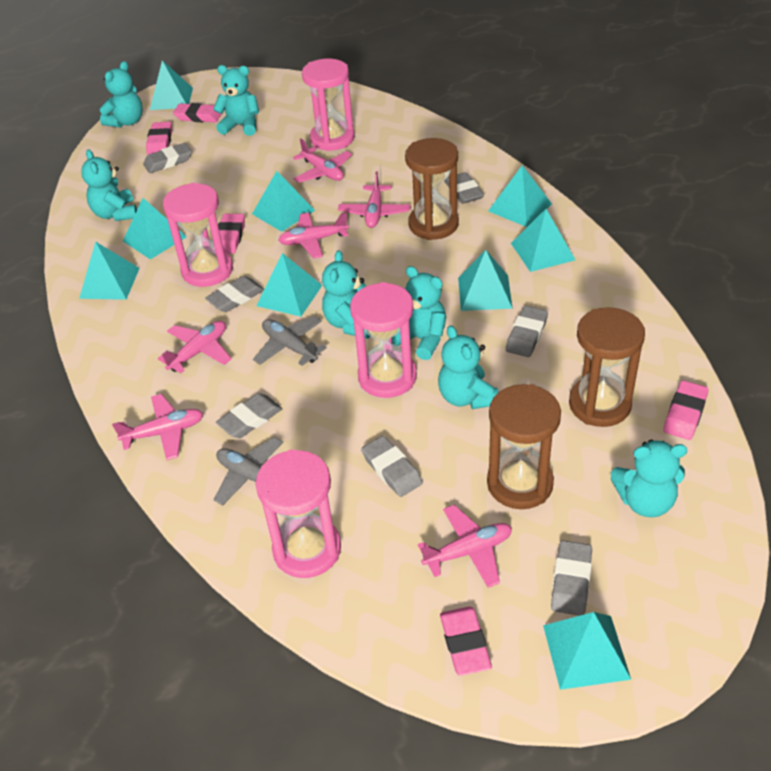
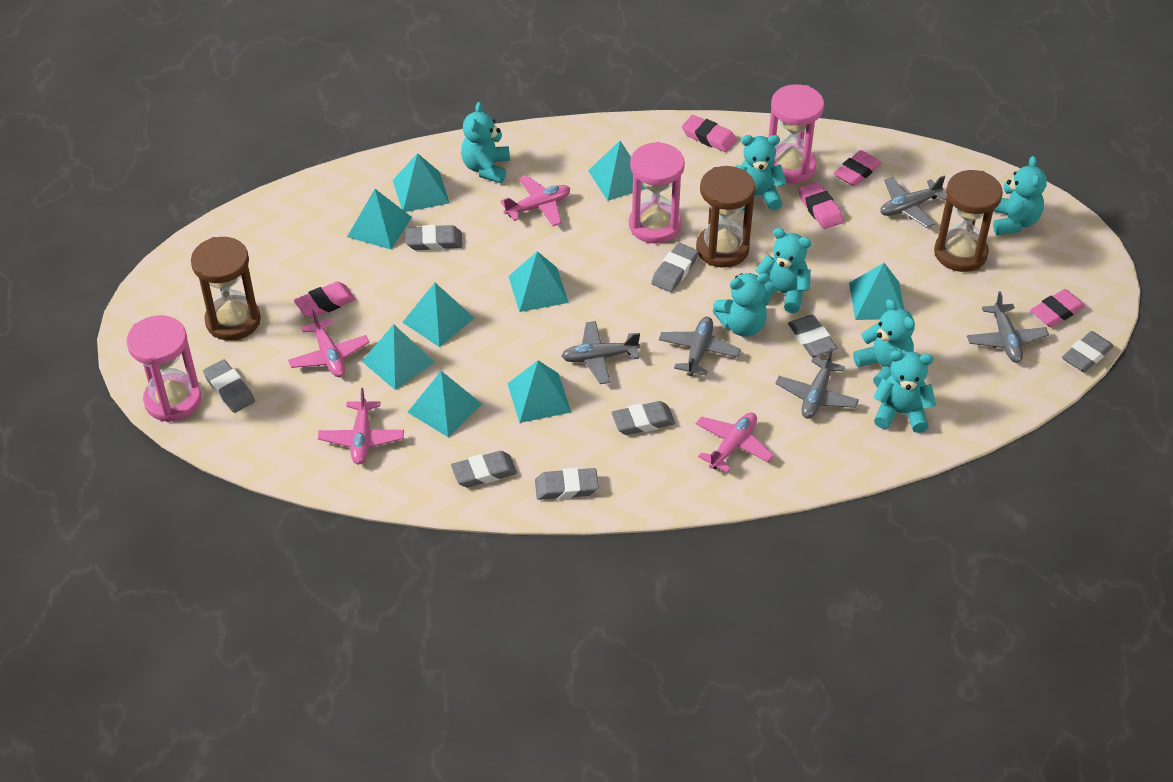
grey eraser: [143,143,192,173] [205,276,264,312] [216,393,283,438] [361,436,423,497] [444,172,484,204] [506,306,548,357] [551,540,592,616] = 7 -> [203,360,255,413] [406,225,462,250] [451,451,517,487] [535,468,599,500] [611,401,675,435] [651,243,698,292] [788,315,837,357] [1062,331,1114,372] = 8
grey plane: [214,437,283,505] [253,316,327,366] = 2 -> [562,321,640,384] [659,317,741,376] [775,348,859,419] [880,176,947,228] [967,291,1049,363] = 5
pink hourglass: [163,183,233,287] [256,449,341,578] [302,59,355,151] [350,282,417,398] = 4 -> [126,315,202,422] [629,142,685,244] [768,84,824,183] = 3
pink plane: [112,394,203,460] [158,321,232,373] [278,212,349,258] [293,139,352,183] [338,171,411,228] [418,505,512,588] = 6 -> [288,309,370,377] [318,388,404,465] [500,175,570,226] [696,413,774,472] = 4

